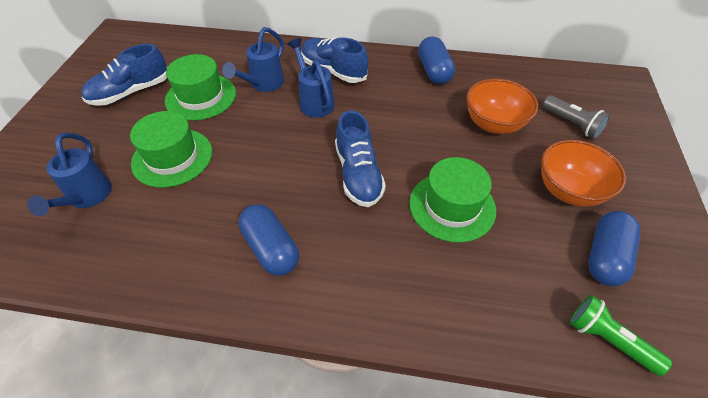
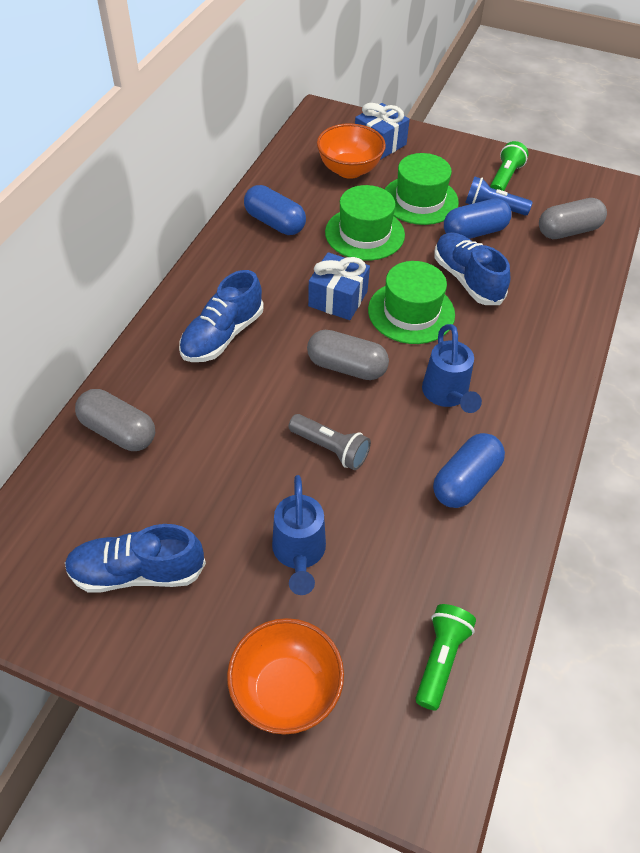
blue flashlight: none = 0 -> [465,176,533,216] = 1
blue gift: none = 0 -> [308,252,370,320] [355,103,410,159] = 2
blue watering can: [27,133,112,216] [222,27,284,92] [287,38,335,118] = 3 -> [272,475,326,595] [422,324,482,413] = 2
green flashlight: [570,295,672,376] = 1 -> [416,604,476,711] [490,141,529,191] = 2
grey capsule: none = 0 -> [75,389,155,451] [307,330,389,380] [539,198,607,239] = 3

